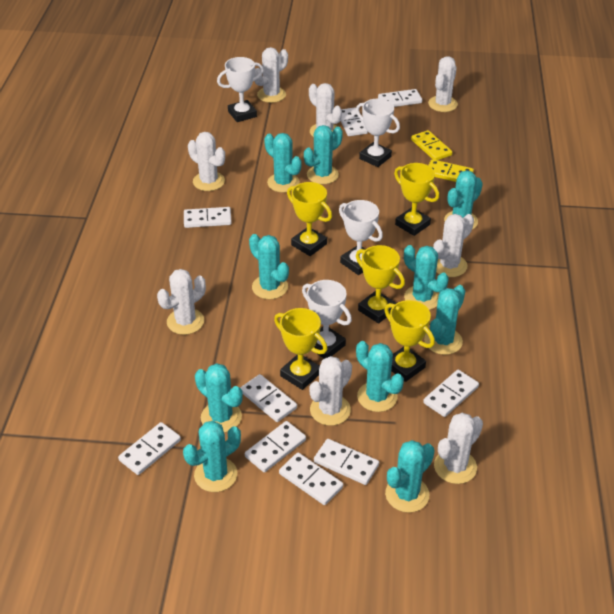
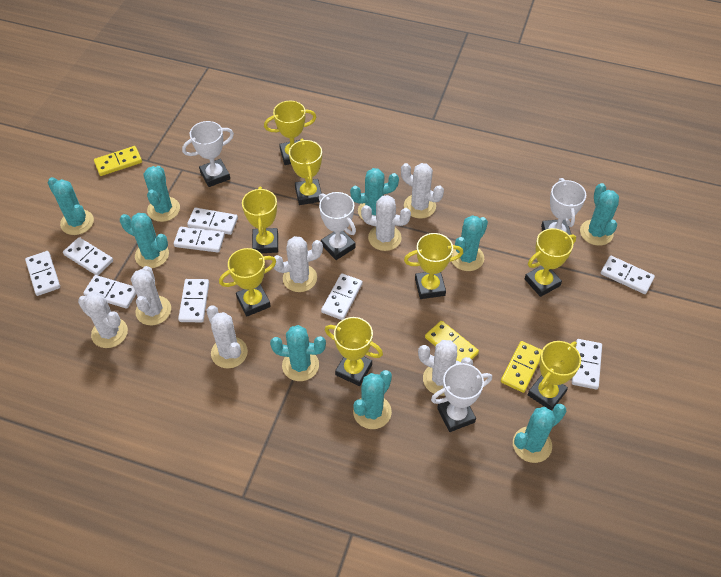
turquoise cactus: [183,421,241,492] [195,363,243,433] [249,234,289,299] [264,133,302,193] [304,125,343,184] [356,341,404,412] [385,440,435,513] [404,245,449,310] [424,285,465,355] [444,170,483,230] = 10 -> [48,177,94,235] [120,213,169,268] [143,166,180,222] [270,325,326,381] [350,168,399,220] [353,370,392,429] [452,215,488,271] [513,404,566,463] [580,183,619,246] = 9
white cactus: [157,269,206,335] [188,132,225,191] [254,47,288,103] [309,83,342,137] [309,356,352,426] [428,56,458,112] [433,214,474,277] [434,413,483,484] = 8 -> [78,292,128,348] [131,266,171,325] [206,305,248,368] [274,236,323,292] [361,195,411,251] [401,163,444,219] [418,340,473,396] = 7
yellow domino: [411,130,453,160] [428,159,474,182] = 2 -> [94,146,142,176] [425,321,479,362] [501,341,542,393] = 3
yellow trophy: [274,308,327,390] [287,182,332,256] [356,245,405,324] [384,300,435,382] [394,163,439,236] = 5 -> [219,248,276,317] [242,187,278,253] [264,100,316,165] [289,139,322,205] [325,317,383,386] [404,233,463,299] [525,228,576,297] [528,341,581,410] = 8

